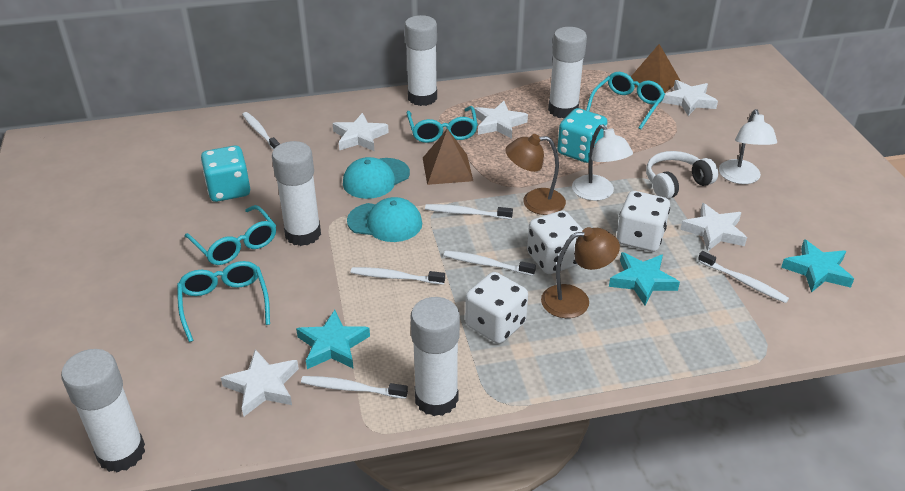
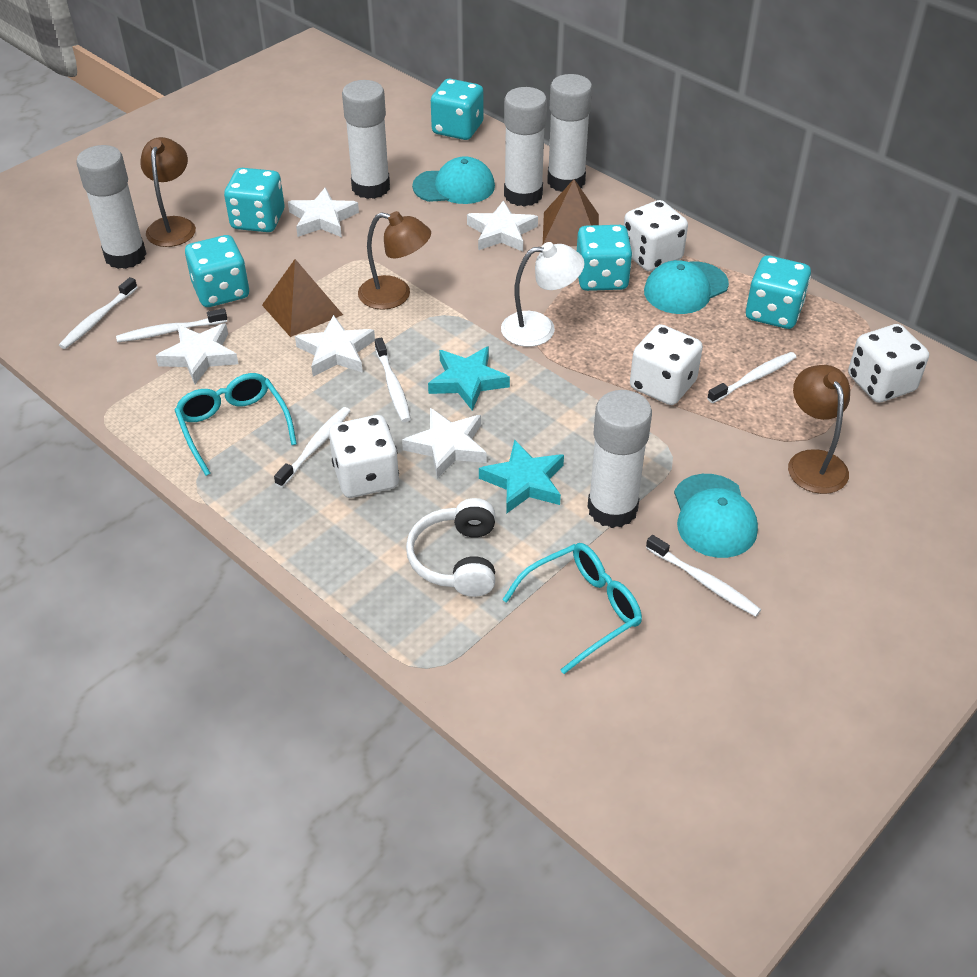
brown lamp: [505,134,566,215] [541,227,620,318] = 2 -> [140,137,196,247] [358,211,431,310] [788,365,850,494] = 3
turquoise cap: [343,157,410,199] [347,197,422,242] = 2 -> [412,156,495,204] [644,260,729,314] [674,474,758,558] = 3
turquoise dice: [201,145,250,202] [557,108,608,163] = 2 -> [185,235,249,307] [224,168,284,232] [431,79,484,140] [577,225,632,291] [746,255,811,329] = 5
turquoise glasses: [177,261,270,342] [184,205,276,265] [407,106,478,143] [586,72,665,129] = 4 -> [174,373,297,476] [502,543,642,674] = 2
turquoise star: [296,310,370,369] [609,252,680,305] [781,239,854,293] = 3 -> [428,346,510,411] [479,439,564,514] = 2
white dice: [465,272,528,344] [527,211,583,274] [617,191,670,252] = 3 -> [329,415,399,498] [624,200,688,271] [630,324,703,405] [848,324,929,403] = 4
white lamp: [572,125,633,201] [719,109,777,184] = 2 -> [501,242,584,347] = 1

